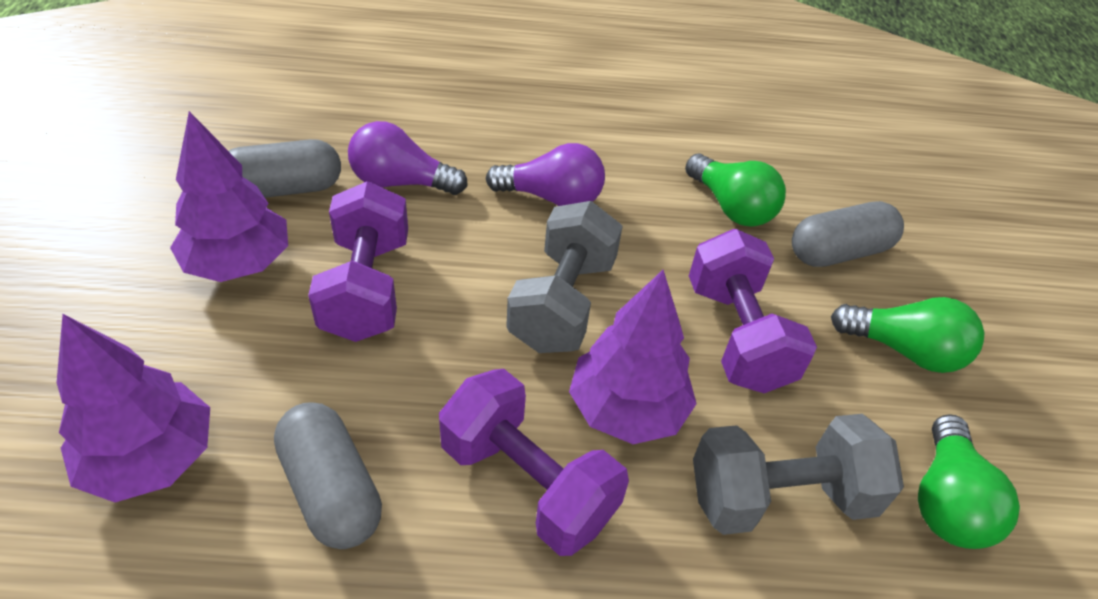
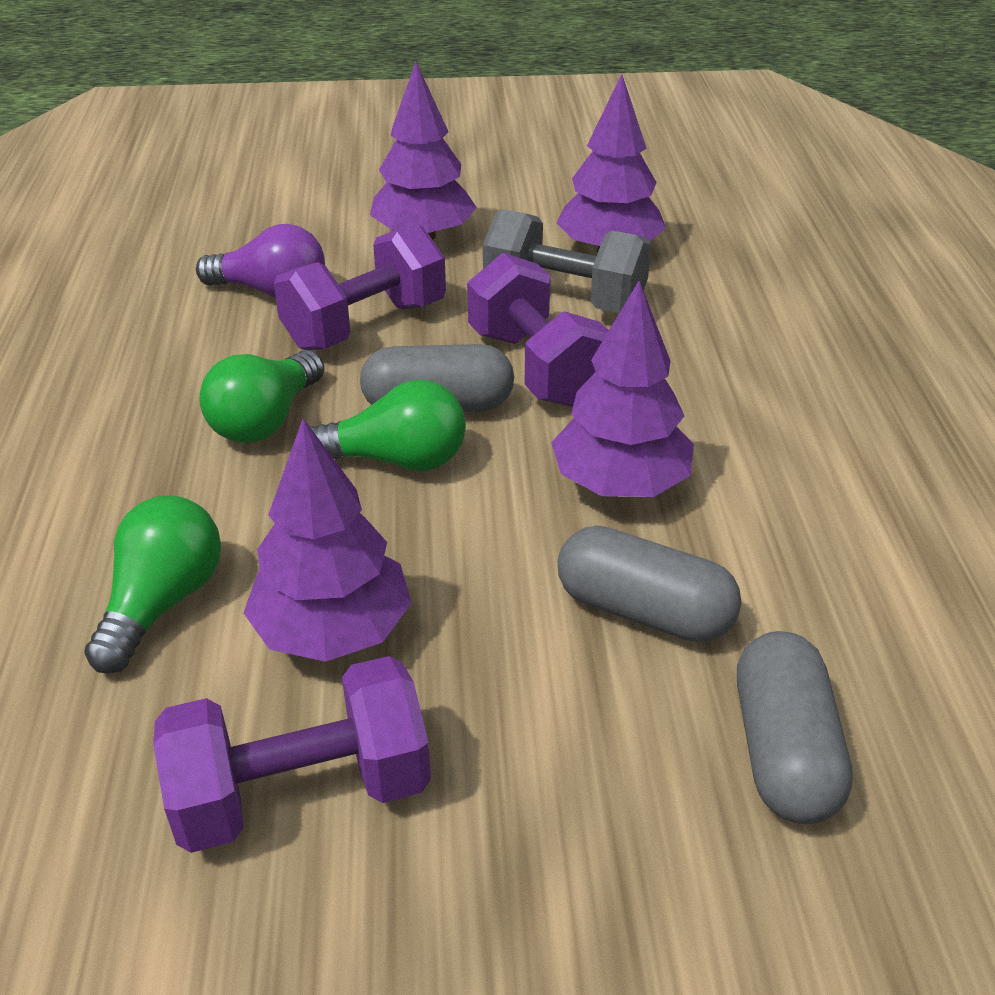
grey dumbbell: [506,201,623,353] [693,414,904,535] = 2 -> [483,209,651,313] = 1
purple light bulb: [348,121,468,195] [486,143,605,206] = 2 -> [196,224,325,299] = 1
purple tree: [57,314,210,502] [170,111,288,282] [569,270,697,444] = 3 -> [244,418,411,662] [370,62,477,240] [551,281,694,497] [556,74,666,252] = 4

